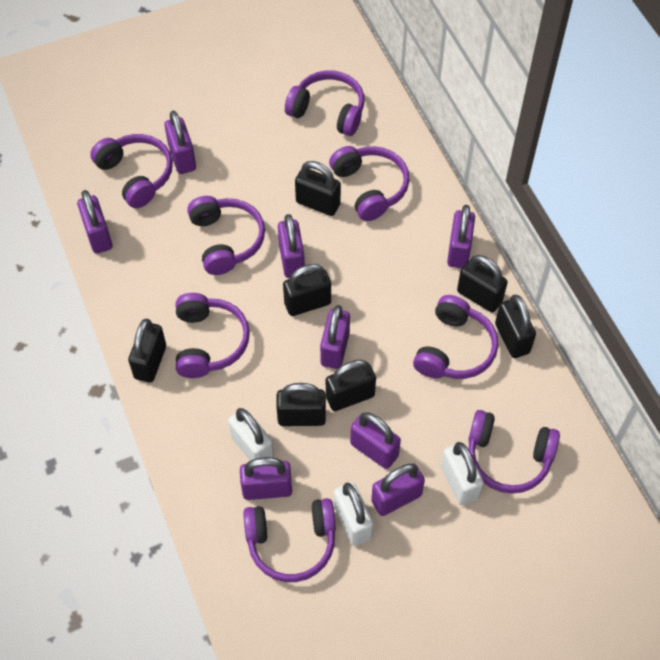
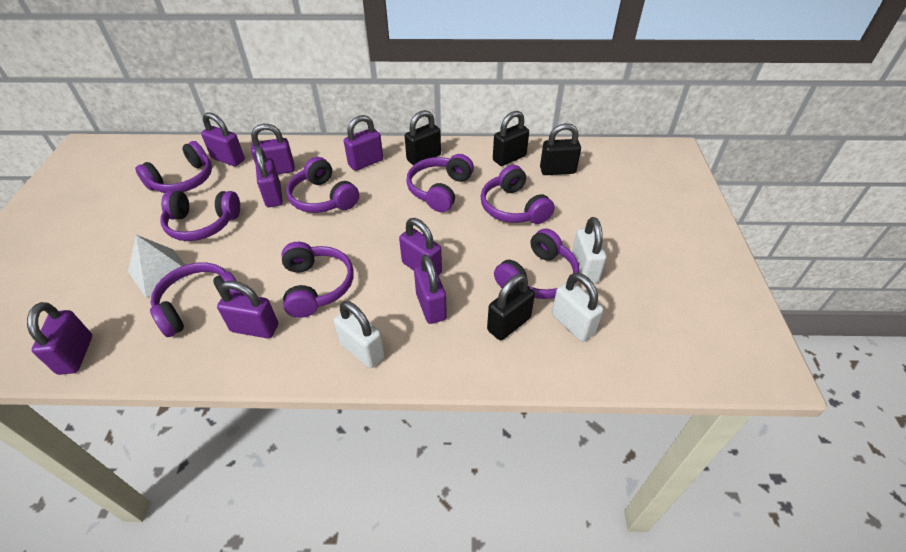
black padlock: [128,319,166,383] [276,383,326,426] [283,264,331,316] [295,161,341,216] [326,360,376,411] [457,255,508,312] [495,295,536,358] = 7 -> [405,110,441,165] [487,274,535,340] [493,111,529,166] [540,123,581,175] = 4
white pyramid: none = 0 -> [128,235,191,298] = 1

